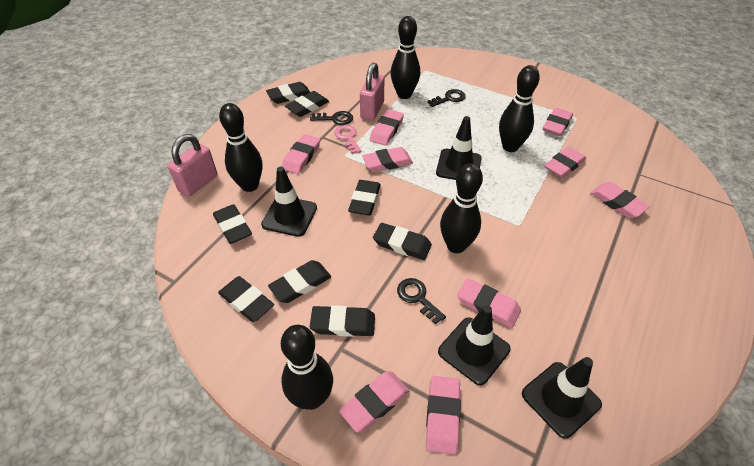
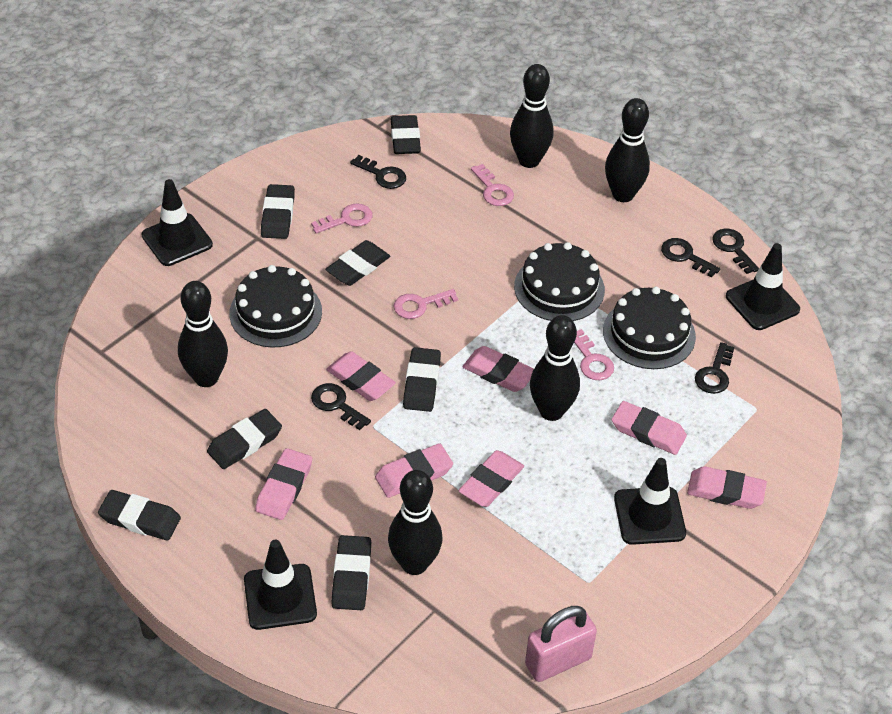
black cake: none = 0 -> [229,265,322,348] [514,242,605,321] [603,287,696,369] = 3
black eraser: [213,204,252,244] [218,276,274,322] [266,82,310,104] [268,260,331,303] [285,91,329,117] [310,305,375,337] [348,180,381,216] [373,223,432,260] = 8 -> [98,490,181,540] [207,409,282,469] [261,184,295,239] [325,240,390,286] [332,535,371,610] [391,115,421,154] [403,347,441,412] = 7
black key: [310,111,353,125] [397,278,446,324] [427,89,466,107] = 3 -> [311,383,371,430] [350,155,406,189] [661,238,720,277] [695,342,735,394] [712,229,759,274] = 5
pink eraser: [282,134,320,174] [339,371,409,433] [362,147,413,172] [369,109,404,146] [426,376,461,455] [457,278,521,328] [543,107,573,136] [544,147,586,178] [590,182,650,218] = 9 -> [255,448,312,520] [326,351,396,401] [375,443,453,498] [458,450,524,507] [462,346,534,392] [612,401,687,455] [687,466,767,509] = 7
pink key: [334,125,362,154] = 1 -> [311,203,373,234] [394,289,458,319] [471,164,514,206] [574,329,614,380] = 4
pink padlock: [168,134,217,197] [360,63,384,121] = 2 -> [525,606,597,682] = 1

